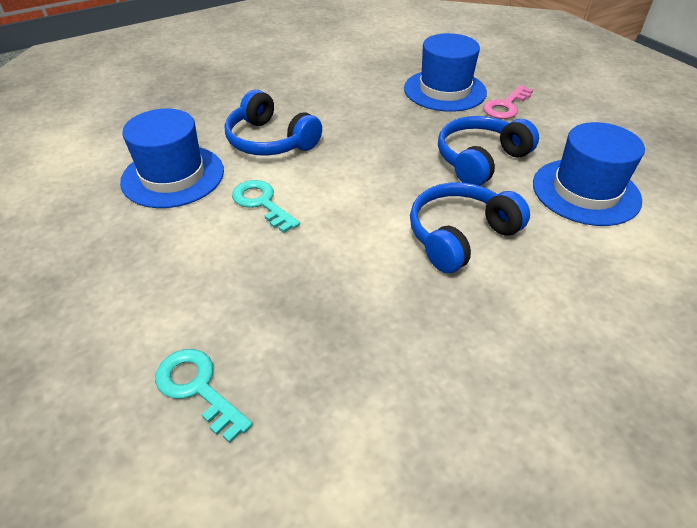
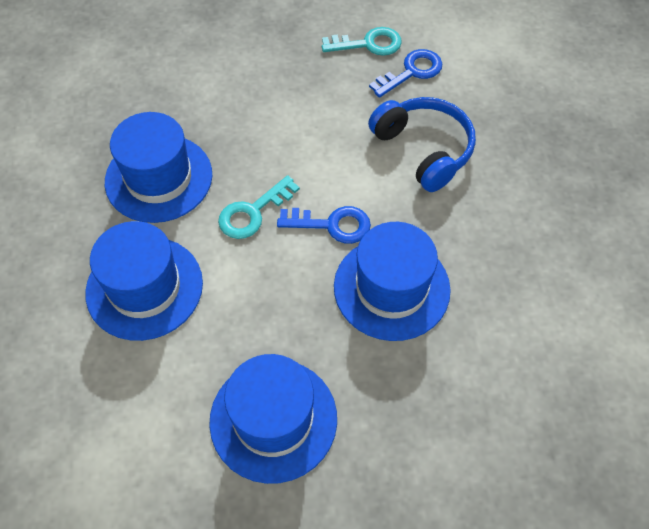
blue hat: [120,109,224,208] [404,33,487,112] [533,122,645,226] = 3 -> [85,221,203,341] [105,112,212,223] [209,354,337,484] [334,222,451,341] = 4
blue headphones: [225,90,322,156] [410,182,530,273] [438,116,539,186] = 3 -> [368,97,476,192] = 1
blue key: none = 0 -> [277,206,371,244] [369,49,442,98] = 2
pink key: [483,85,533,119] = 1 -> none = 0

